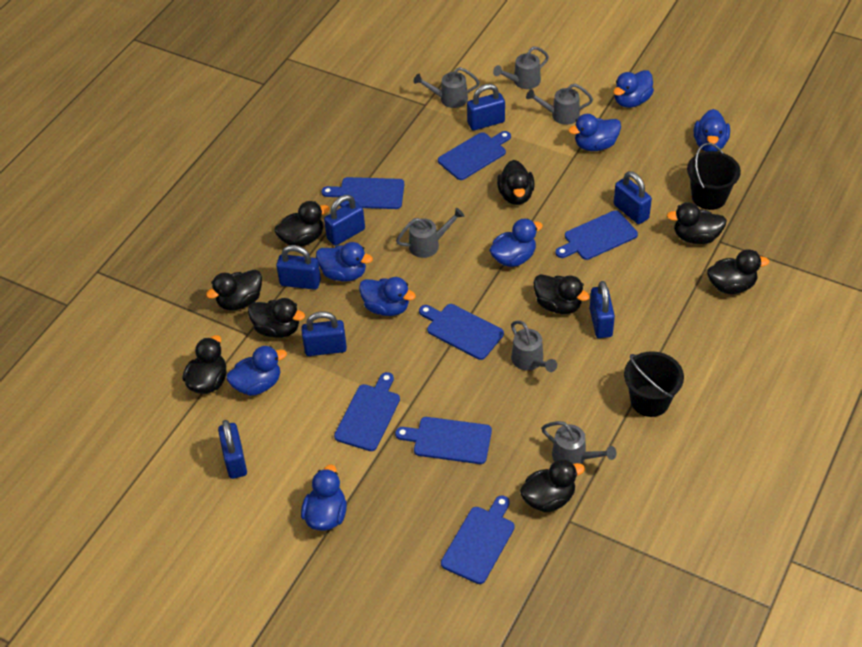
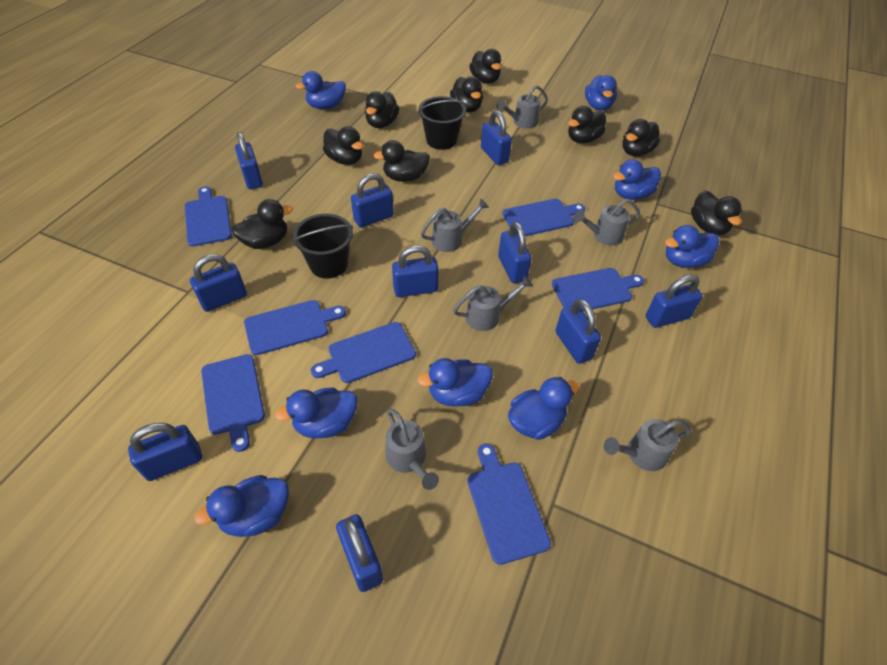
blue padlock: [218,420,247,479] [276,245,321,290] [301,311,347,356] [324,195,365,246] [467,84,505,131] [590,281,615,338] [614,171,652,224] = 7 -> [128,423,202,481] [190,254,247,312] [235,132,263,189] [336,514,383,592] [351,173,394,228] [392,245,439,297] [481,110,512,165] [498,222,532,283] [556,299,601,364] [646,275,703,328] = 10

